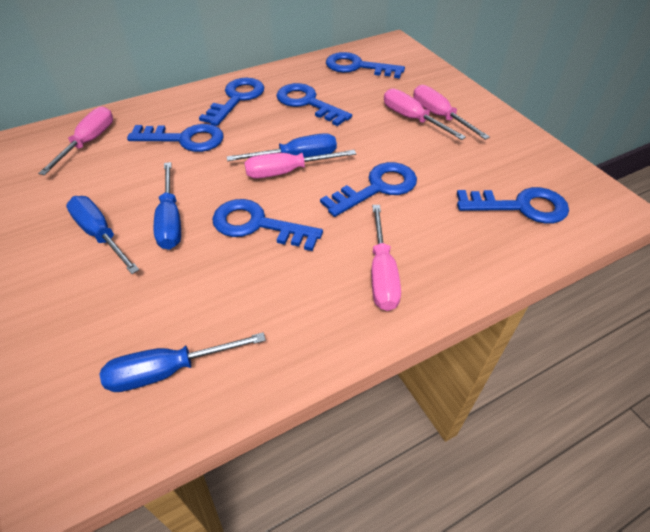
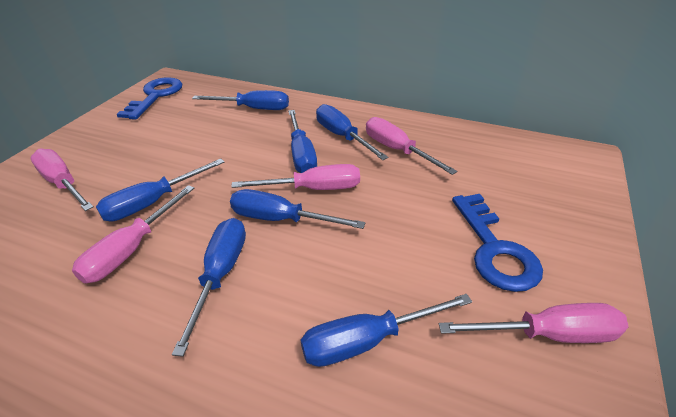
blue key: [127,124,224,152] [199,78,264,126] [212,199,323,251] [277,83,352,126] [320,162,417,217] [326,52,405,78] [457,187,569,224] = 7 -> [117,77,182,120] [452,194,543,292] = 2
blue screwdriver: [66,196,139,274] [100,332,266,392] [153,162,181,250] [227,133,337,161] = 4 -> [96,158,224,221] [172,218,246,357] [192,90,289,110] [230,189,365,229] [288,110,317,173] [301,294,472,367] [316,104,388,160] = 7

